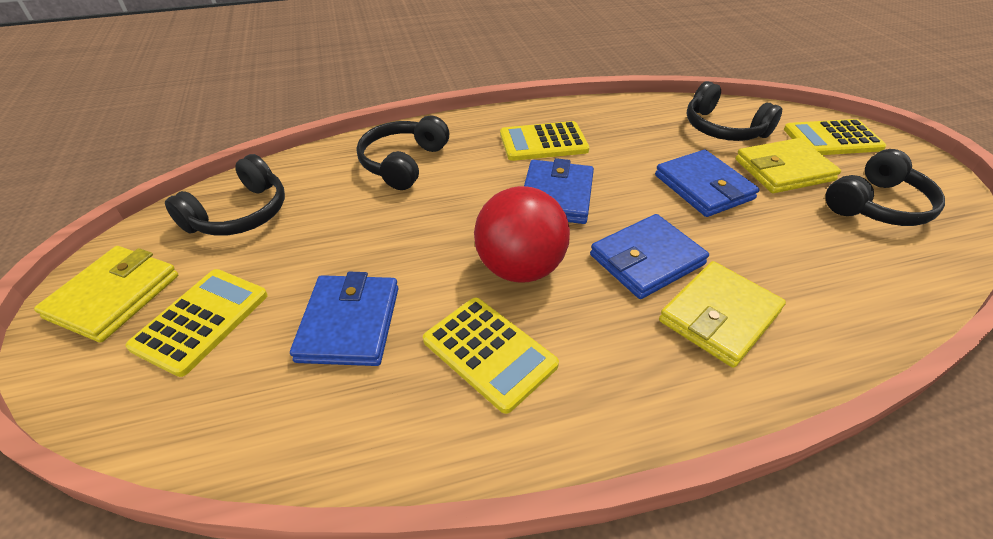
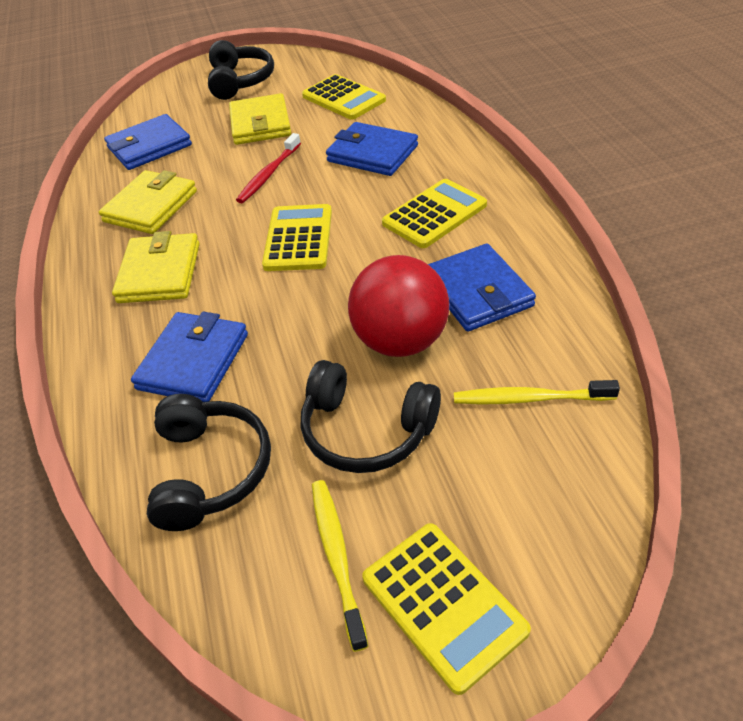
black headphones: [165,154,285,236] [356,115,449,190] [686,81,782,141] [825,149,945,226] = 4 -> [147,394,271,531] [208,40,274,100] [301,360,441,473] = 3
red toothbrush: none = 0 -> [236,133,301,203] = 1
yellow toothbrush: none = 0 -> [312,480,369,652] [454,380,620,405] = 2

